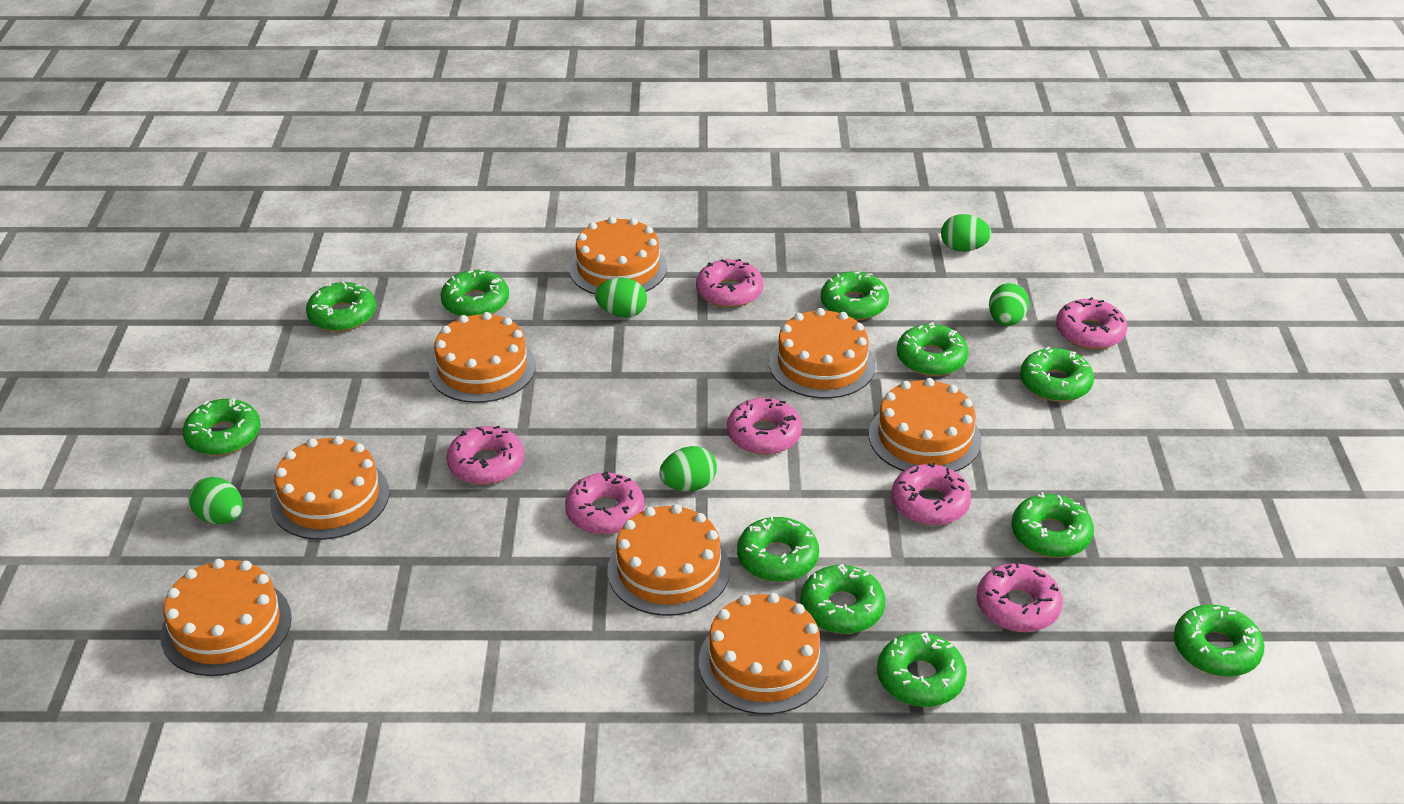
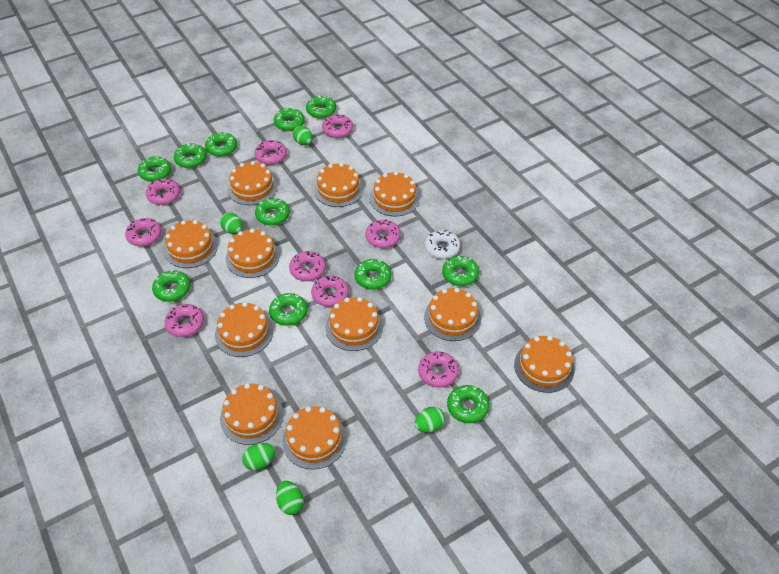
orange cake: [160,559,292,676] [270,436,389,540] [429,312,536,403] [569,216,668,294] [607,504,730,616] [699,593,829,714] [769,308,876,399] [869,378,982,472] = 8 -> [164,220,218,268] [215,302,273,357] [220,383,283,445] [226,229,280,278] [227,161,277,205] [282,406,347,469] [314,163,363,207] [325,297,383,351] [370,171,420,217] [424,288,481,341] [514,336,575,393] = 11
pink donut: [446,426,524,485] [565,471,645,535] [696,259,763,308] [727,398,802,455] [891,462,971,526] [976,562,1063,632] [1056,297,1127,349] = 7 -> [125,218,162,246] [146,178,180,205] [165,304,204,337] [254,140,287,165] [289,251,326,281] [311,275,349,307] [322,115,353,138] [365,219,401,248] [418,351,459,388] = 9
white donut: none = 0 -> [425,230,460,259] = 1

